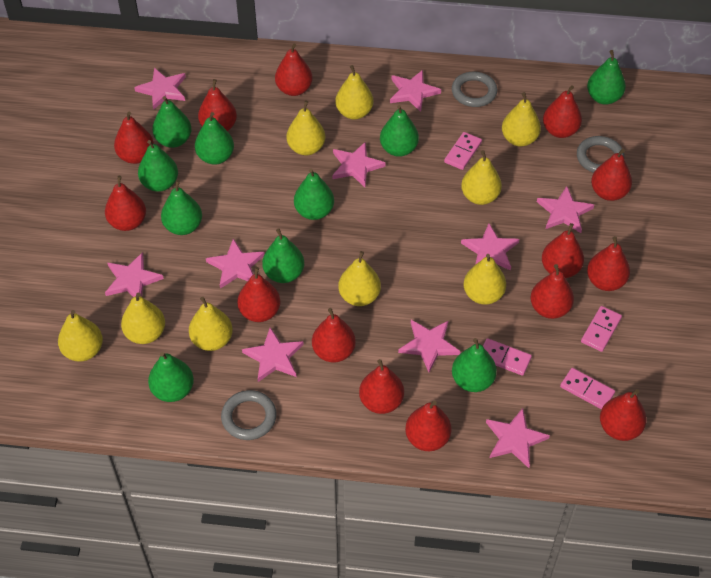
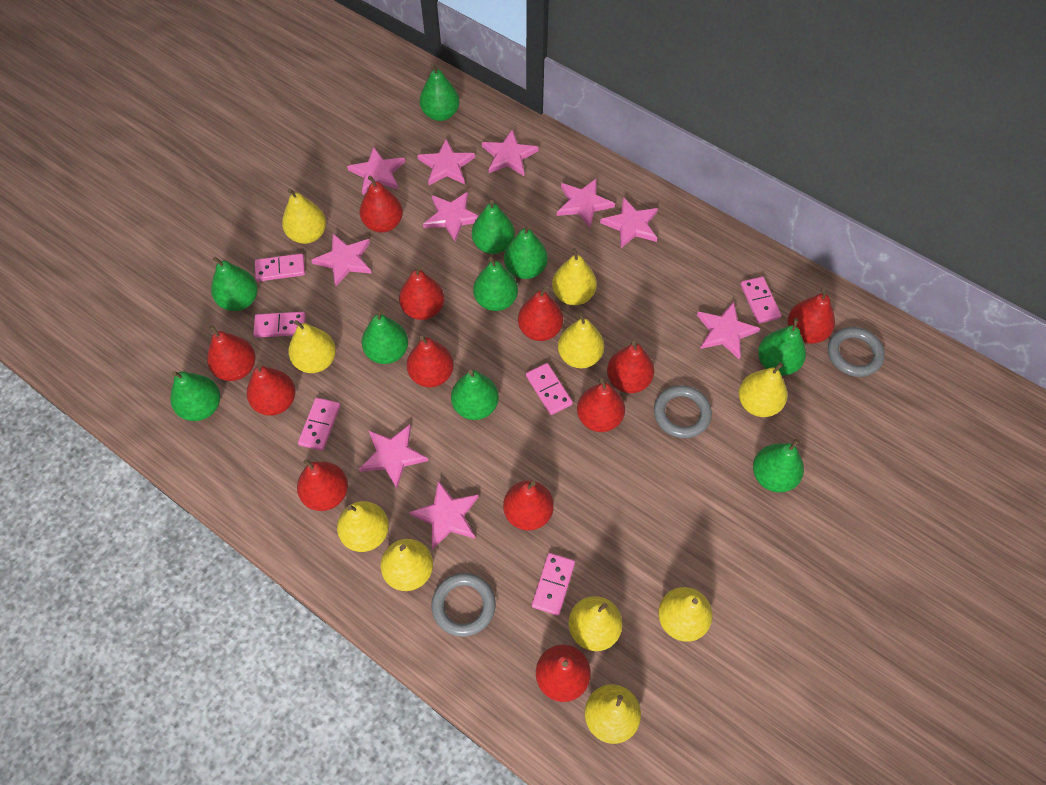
pink domino: [444,132,482,170] [483,338,532,376] [560,368,615,410] [581,306,622,352] = 4 -> [253,312,306,338] [255,253,305,282] [298,398,340,451] [526,363,573,415] [532,553,575,615] [740,277,781,324] = 6
red pear: [105,176,146,231] [114,112,154,164] [198,79,237,131] [237,267,280,322] [275,44,312,96] [312,308,356,363] [359,359,404,414] [405,401,452,451] [530,264,574,319] [542,223,584,278] [543,85,582,138] [587,236,630,291] [591,149,632,201] [600,389,647,441] = 14 -> [207,325,255,381] [247,362,296,416] [297,459,348,511] [360,176,403,233] [399,265,444,320] [407,336,454,387] [503,480,554,530] [518,286,563,341] [536,645,591,702] [577,378,625,432] [607,341,654,393] [788,288,835,344] = 12
yellow pear: [58,310,103,362] [121,293,165,344] [189,297,233,351] [286,100,325,156] [335,65,373,120] [338,251,381,306] [461,150,502,205] [464,254,506,305] [502,92,541,146] = 9 -> [282,188,326,244] [288,320,336,373] [337,501,389,552] [381,539,433,591] [552,248,597,305] [558,313,604,368] [569,596,622,651] [585,684,641,744] [658,587,713,642] [739,362,787,417] = 10

